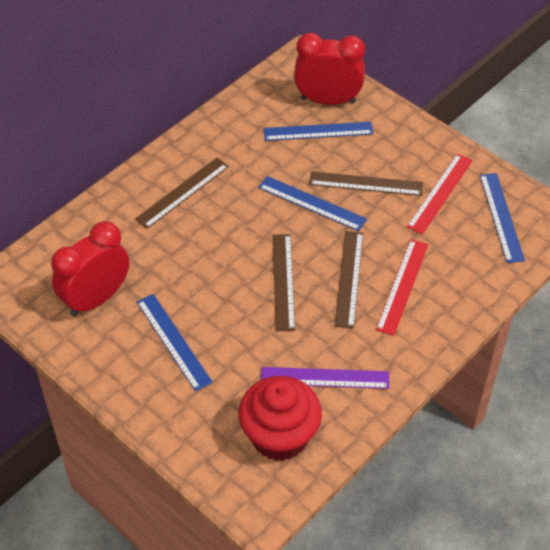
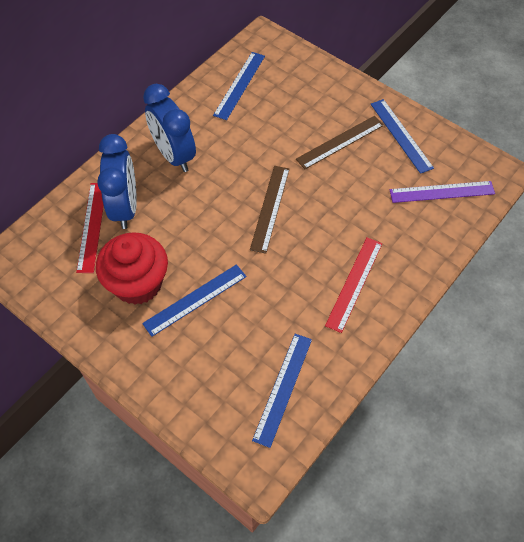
blue clock: none = 0 -> [97,134,137,229] [143,84,196,172] = 2
brown ruler: [135,158,229,229] [273,234,295,332] [309,171,423,196] [335,231,363,329] = 4 -> [250,166,290,254] [296,116,384,169] = 2
red clock: [51,222,129,316] [294,33,365,105] = 2 -> none = 0

